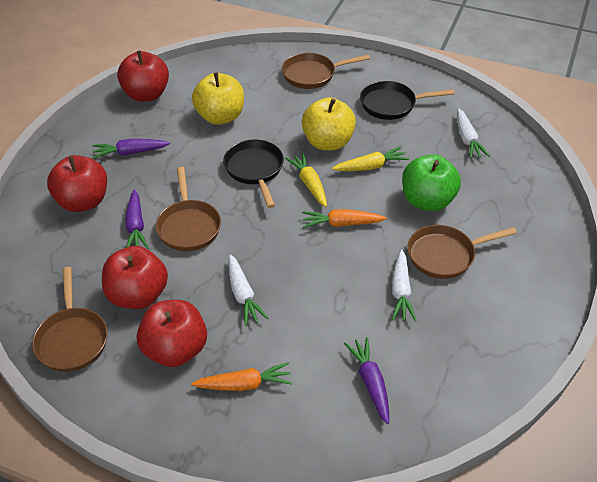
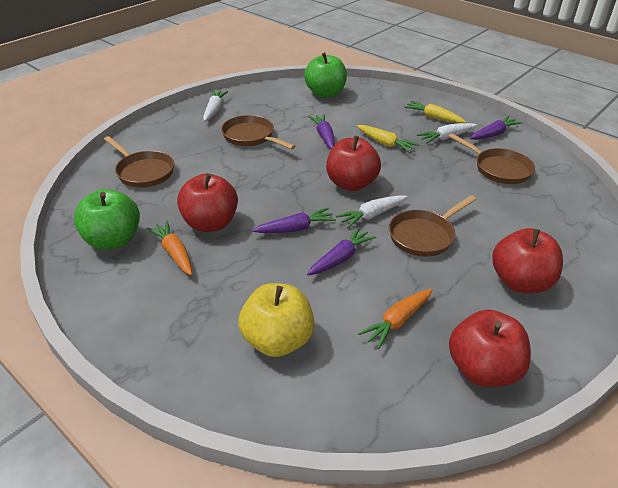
black pan: [223,140,284,208] [360,81,455,120] = 2 -> none = 0
green apple: [402,154,461,211] = 1 -> [74,189,140,250] [304,52,347,98] = 2
purple carrot: [92,139,170,159] [125,190,149,249] [344,337,389,424] = 3 -> [252,208,336,233] [307,227,376,276] [308,114,335,149] [470,116,522,140] = 4
yellow apple: [192,72,244,125] [302,97,356,150] = 2 -> [238,283,314,357] = 1

